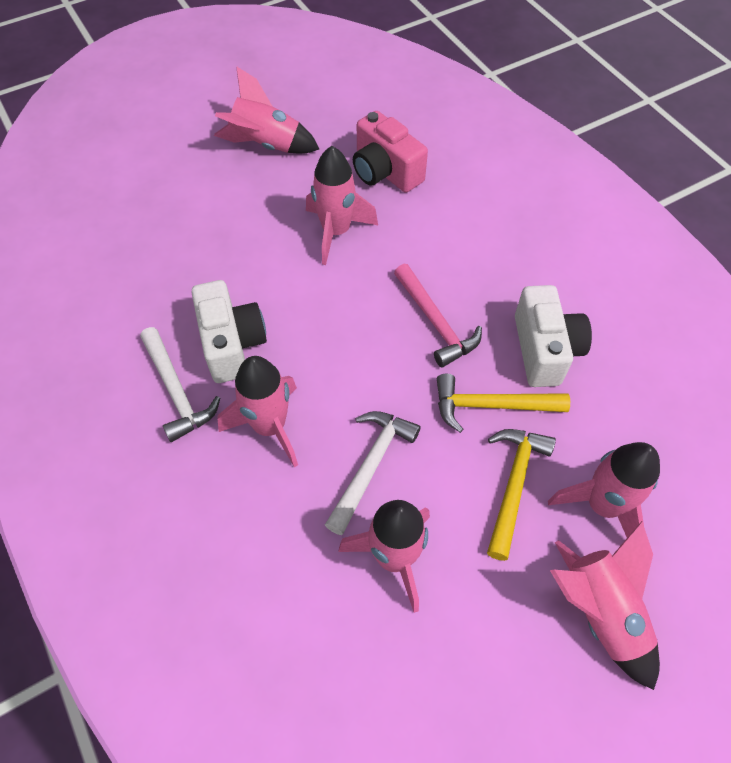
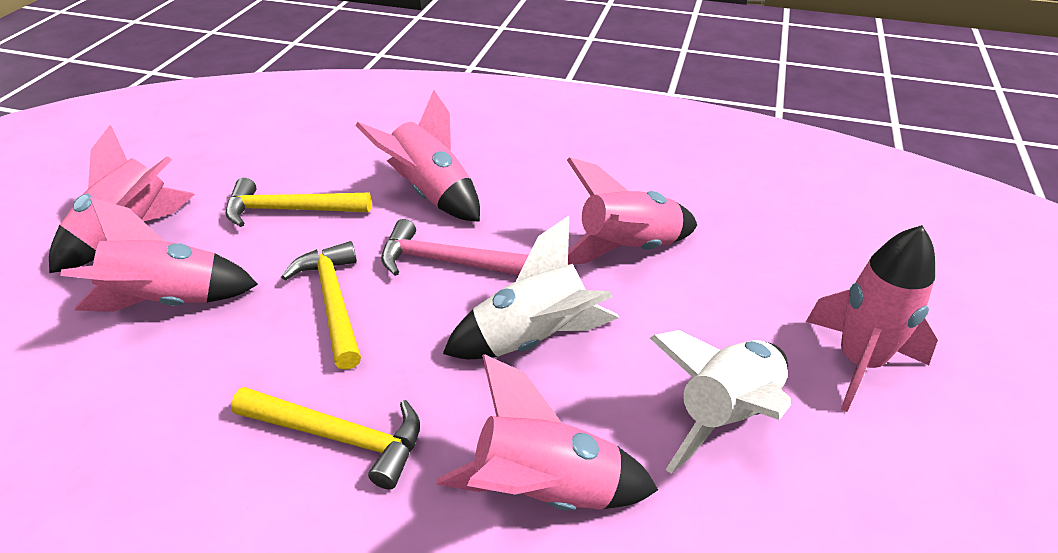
pink camera: [353,111,428,193] = 1 -> none = 0
white camera: [191,280,267,383] [515,285,592,387] = 2 -> none = 0
white hammer: [140,327,220,442] [325,411,421,535] = 2 -> none = 0
white rocket: none = 0 -> [443,216,619,359] [650,330,791,474] = 2
yellow hammer: [437,374,570,433] [487,429,556,561] = 2 -> [226,178,371,227] [231,387,420,490] [281,241,361,370] = 3

